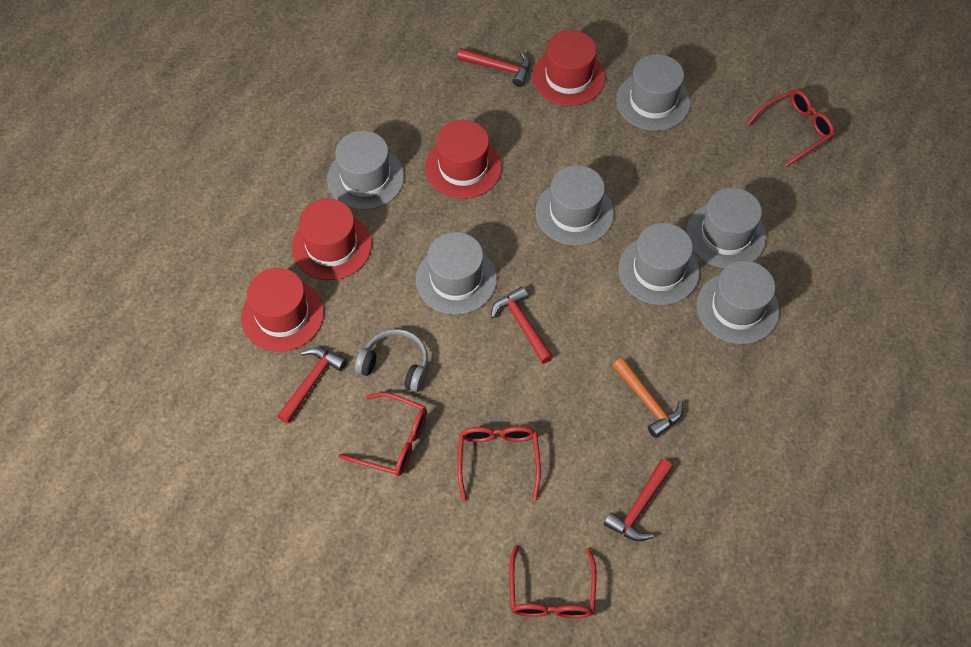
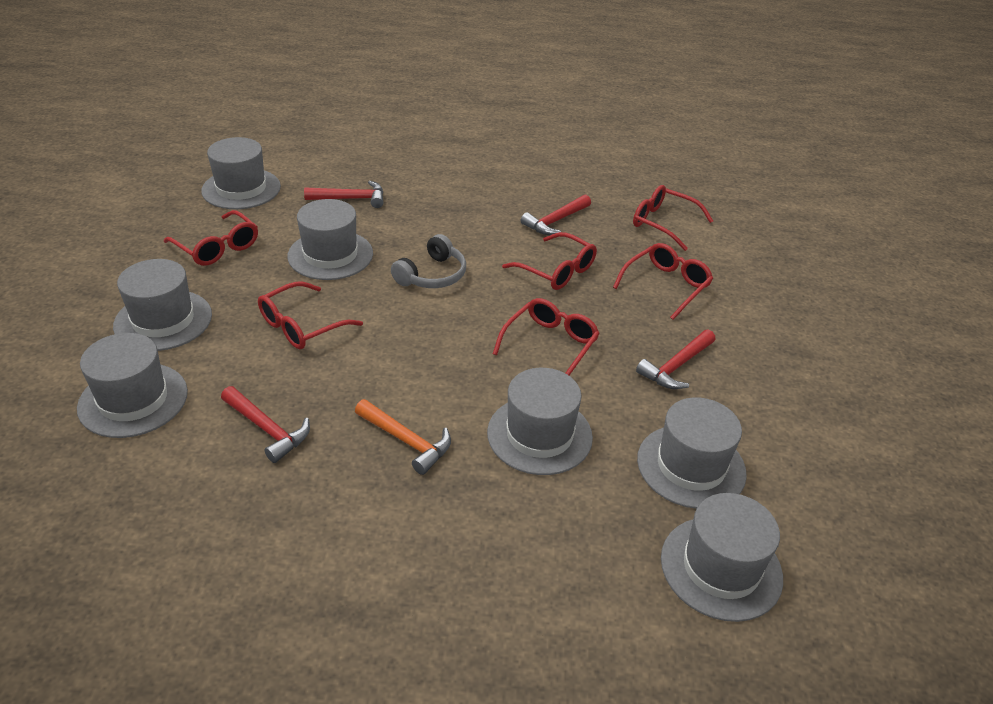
red glasses: [338,392,427,476] [458,426,541,502] [509,545,596,618] [747,89,835,167] = 4 -> [164,210,258,266] [258,282,363,349] [493,298,600,375] [502,232,597,290] [613,243,713,320] [633,185,713,251] = 6
red hat: [241,268,324,352] [292,199,372,280] [425,120,502,199] [532,30,606,106] = 4 -> none = 0

